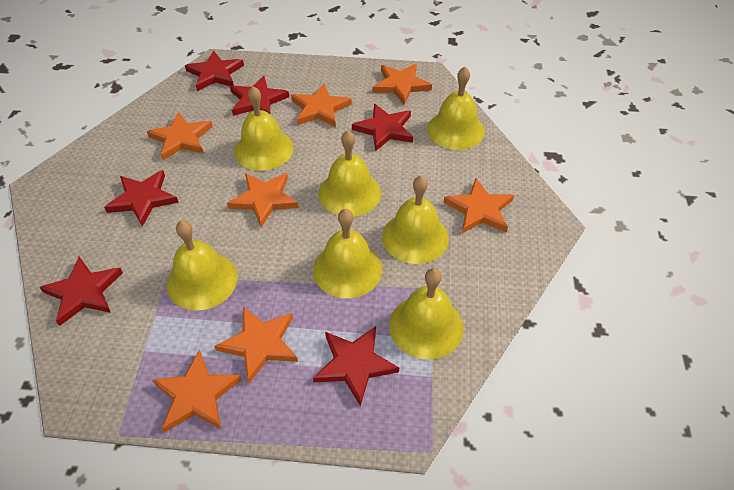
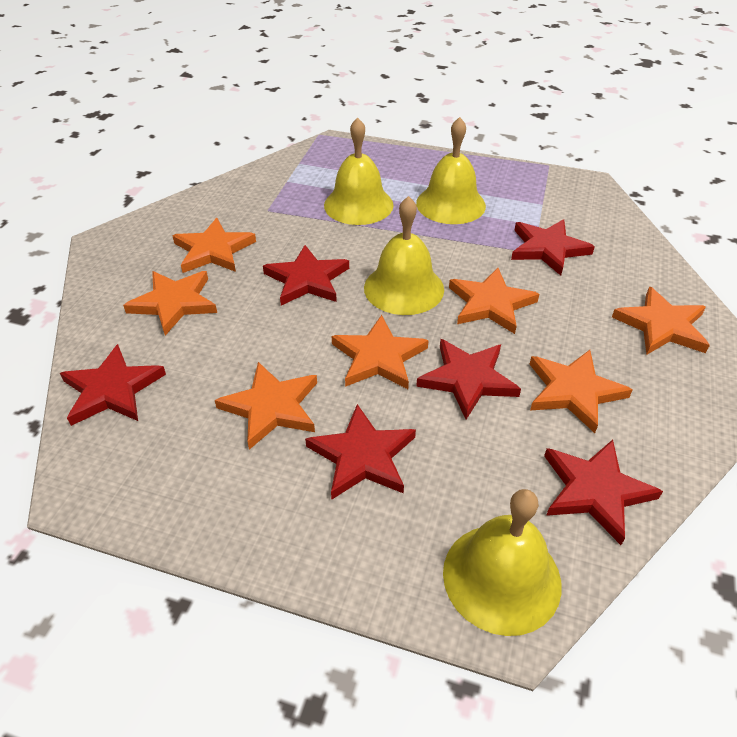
yellow bell: [167,220,238,310] [234,86,294,171] [313,209,382,298] [318,130,381,217] [382,175,449,264] [389,268,463,360] [427,67,485,150] = 7 -> [324,118,394,225] [364,196,444,315] [416,117,486,224] [443,489,562,636] = 4

